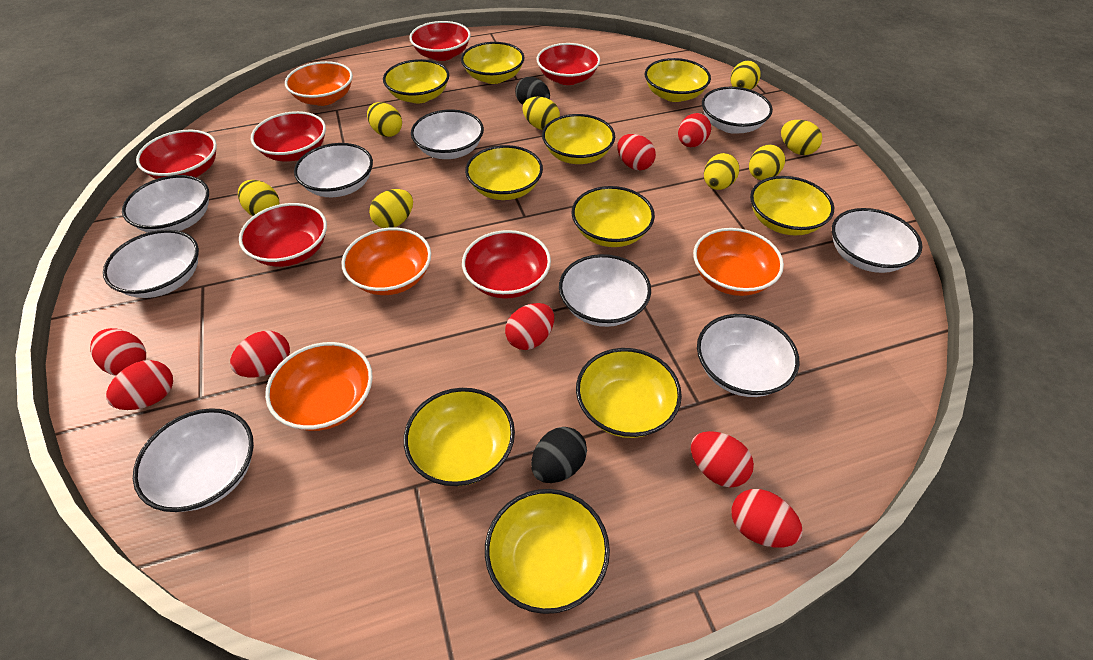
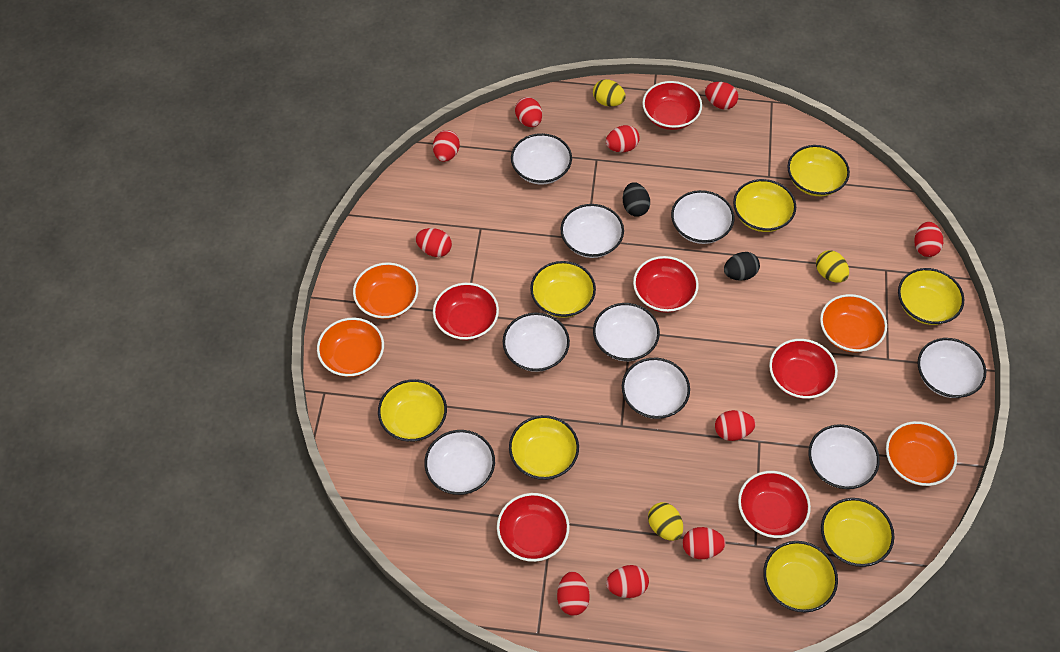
red egg: [90,328,146,375] [106,360,173,410] [230,331,290,377] [505,303,554,350] [617,134,656,171] [678,113,711,147] [691,431,754,488] [731,489,803,548] = 8 -> [416,228,452,257] [433,130,460,162] [515,97,542,127] [557,571,590,615] [606,125,639,152] [606,565,649,598] [683,527,726,559] [705,82,738,109] [715,410,756,441] [914,222,943,257] = 10
yellow bowl: [383,59,449,103] [404,388,515,486] [461,42,525,84] [465,145,543,200] [485,489,610,614] [542,114,615,164] [571,186,655,247] [576,348,682,438] [645,58,711,102] [750,176,834,235] = 10 -> [378,379,447,442] [509,415,579,480] [530,261,596,318] [733,179,796,232] [763,541,838,612] [787,145,850,196] [821,498,894,567] [898,268,964,325] = 8
yellow egg: [238,180,280,216] [367,102,402,137] [369,189,413,228] [522,97,560,130] [704,153,739,190] [731,61,760,90] [749,144,785,180] [781,120,822,155] = 8 -> [593,79,626,106] [648,502,683,541] [816,250,849,283] = 3

